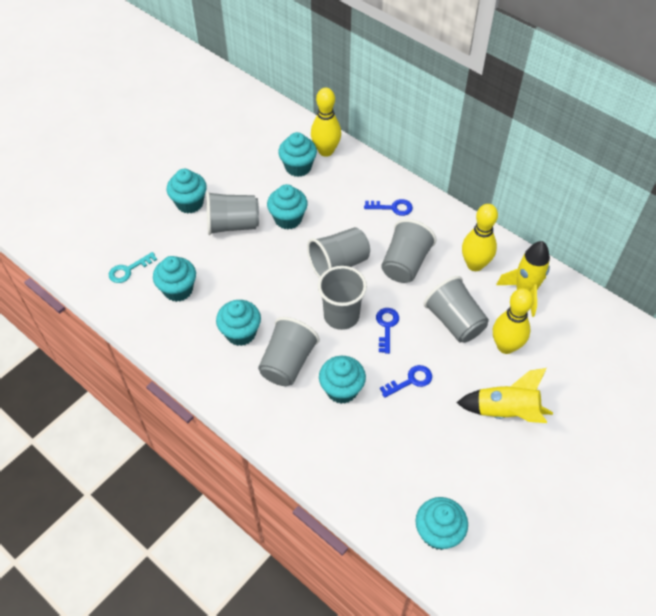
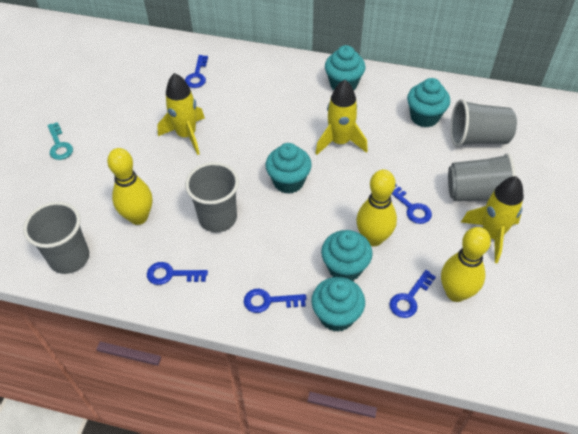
blue key: [364,199,413,216] [376,308,399,354] [380,365,432,398] = 3 -> [147,262,208,285] [185,55,208,88] [244,289,307,313] [389,270,436,318] [392,184,432,224] = 5
grey cup: [206,191,259,235] [258,317,320,386] [307,227,370,278] [318,266,367,330] [381,219,437,283] [424,276,489,343] = 6 -> [23,202,89,274] [185,162,239,232] [448,153,516,201] [450,99,517,147] = 4
turquoise cupcake: [153,256,196,302] [167,169,207,213] [216,300,261,346] [267,184,308,229] [278,132,317,177] [319,356,366,404] [416,497,468,550] = 7 -> [265,143,312,194] [311,277,365,332] [321,230,373,281] [325,45,366,90] [407,78,450,127] = 5
yellow rocket: [456,368,553,423] [496,241,550,317] = 2 -> [157,73,205,155] [315,80,368,155] [461,176,524,263] = 3

